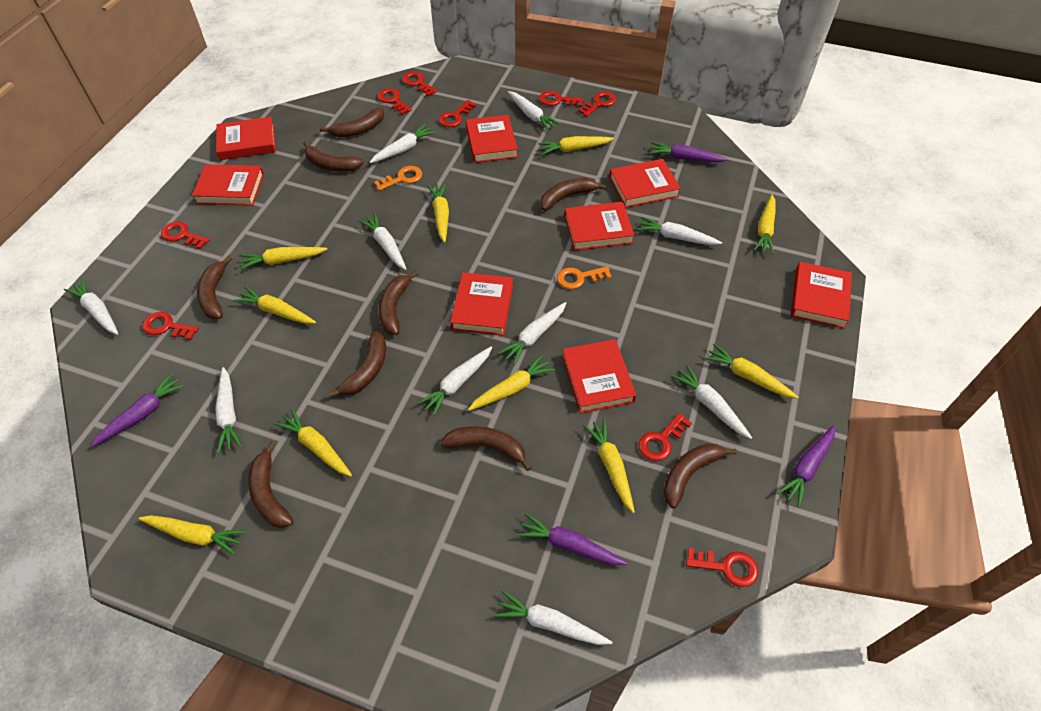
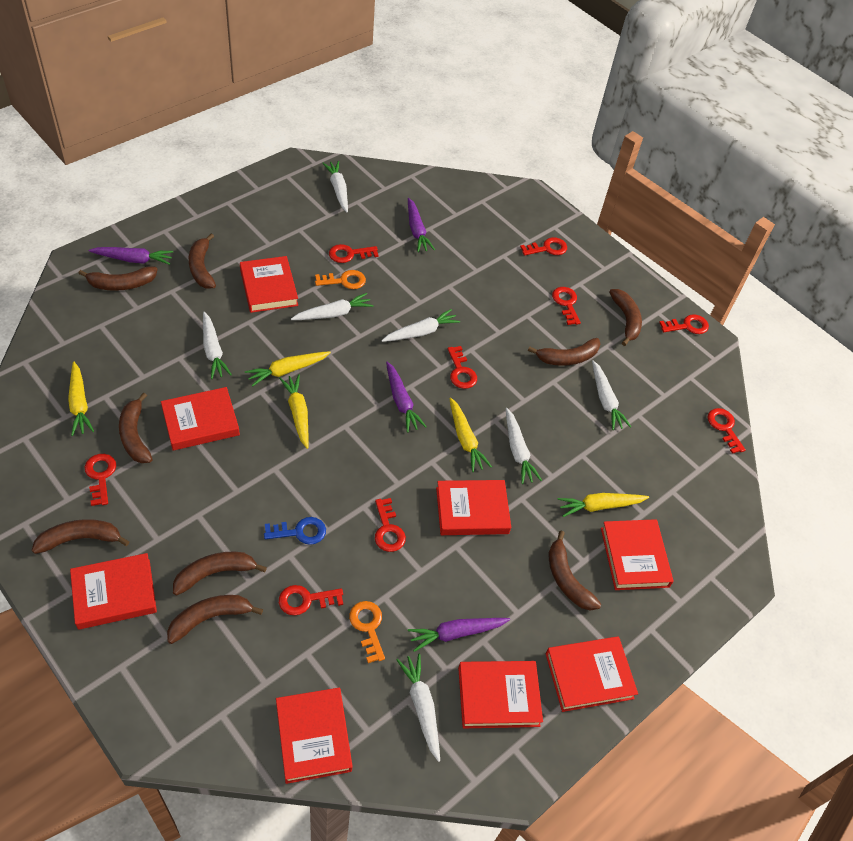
blue key: none = 0 -> [264,517,326,545] = 1
white carrot: [64,278,118,335] [215,367,242,453] [358,213,406,270] [370,124,436,163] [418,346,492,416] [494,590,612,645] [498,302,566,365] [508,91,561,131] [637,217,722,245] [671,365,752,439] = 10 -> [203,312,232,379] [291,293,373,320] [322,161,348,212] [381,309,460,342] [397,653,440,762] [506,408,542,484] [592,360,631,430] = 7
yellow carrot: [138,515,246,555] [233,286,316,324] [239,247,327,270] [274,408,352,477] [427,183,449,243] [468,355,555,411] [538,136,614,155] [583,419,635,513] [704,344,798,399] [754,195,776,254] = 10 -> [68,362,94,436] [245,351,331,387] [279,374,309,449] [449,398,492,472] [557,493,649,517] = 5

